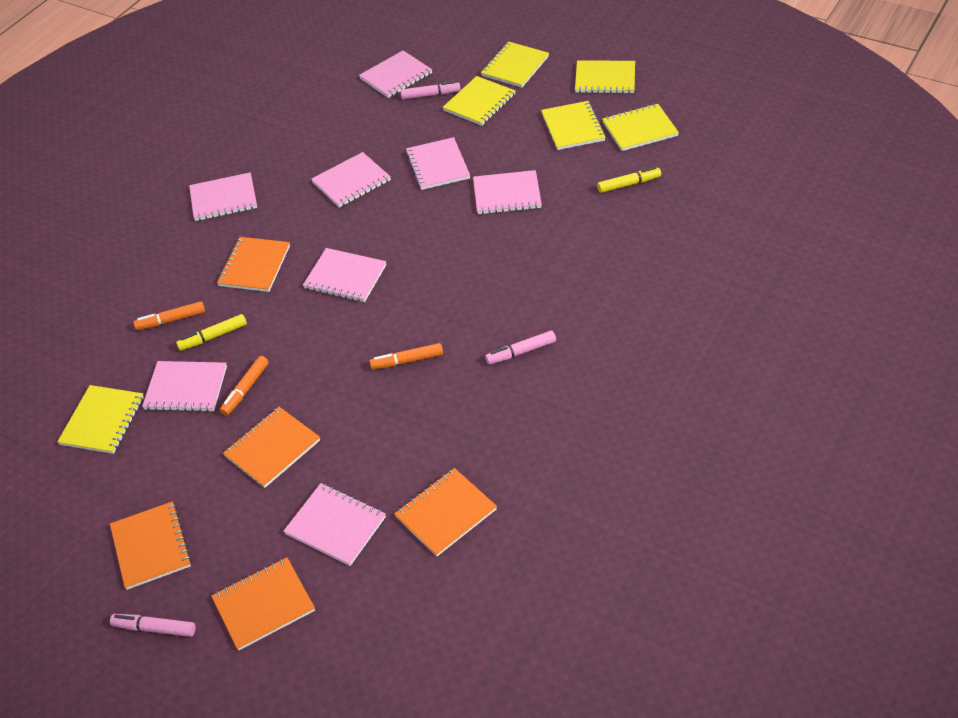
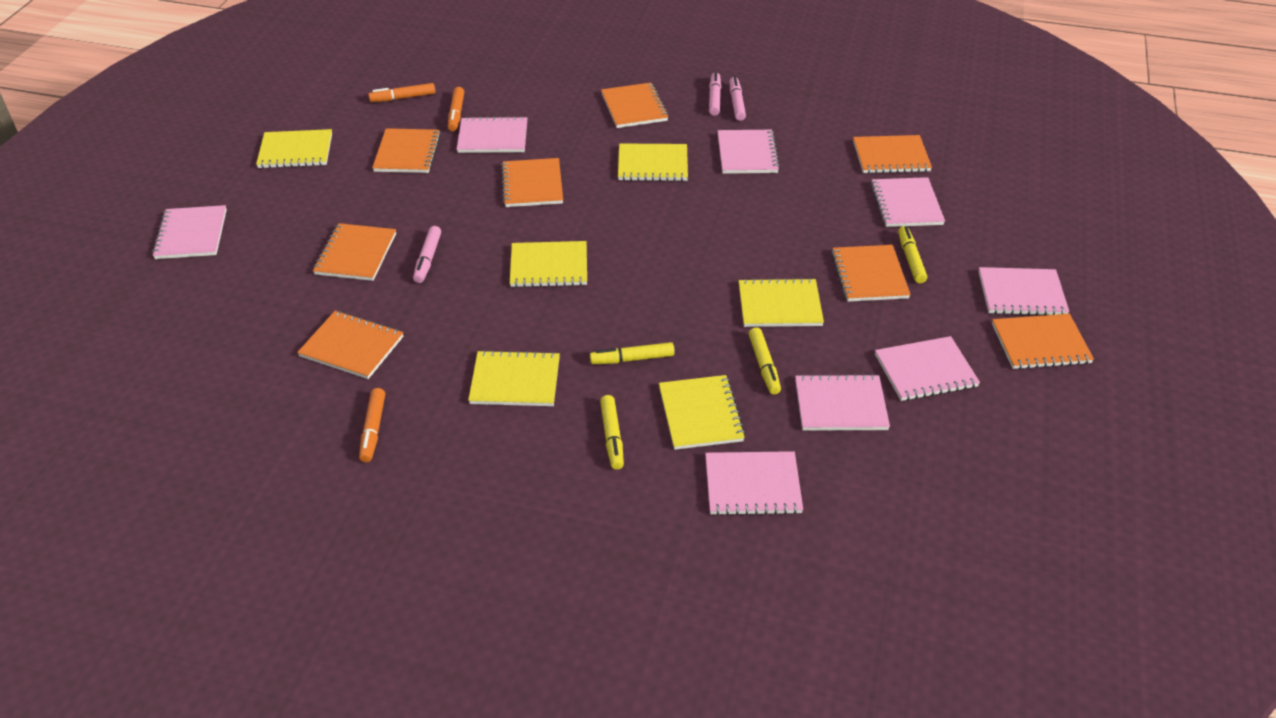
orange notebook: [110,501,192,590] [211,557,315,651] [217,237,290,292] [223,407,320,488] [394,468,497,557] = 5 -> [297,311,403,379] [313,223,396,281] [372,128,441,173] [501,158,563,207] [601,82,669,128] [831,245,911,302] [853,135,932,174] [992,314,1094,369] = 8
yellow marker: [176,314,247,351] [597,167,661,193] = 2 -> [590,342,675,364] [600,395,624,470] [748,327,781,394] [898,226,927,283] = 4

